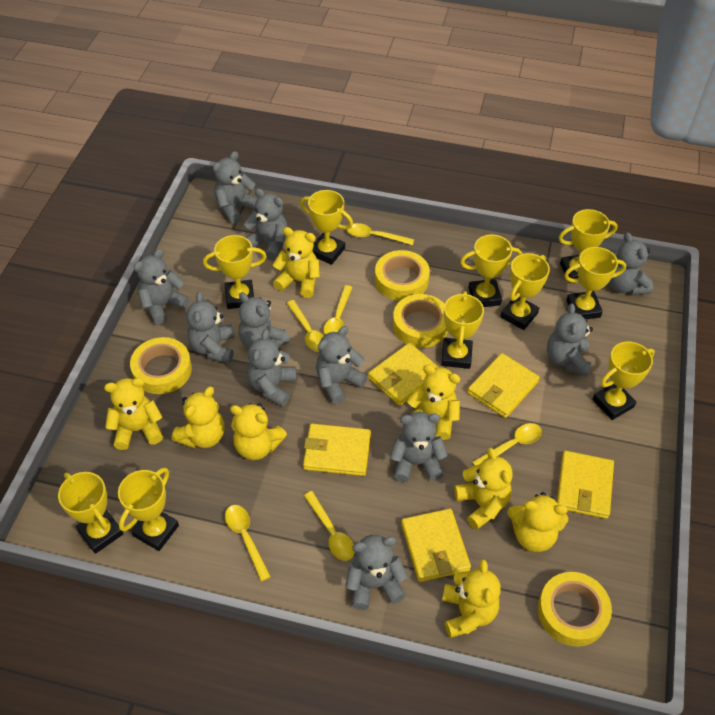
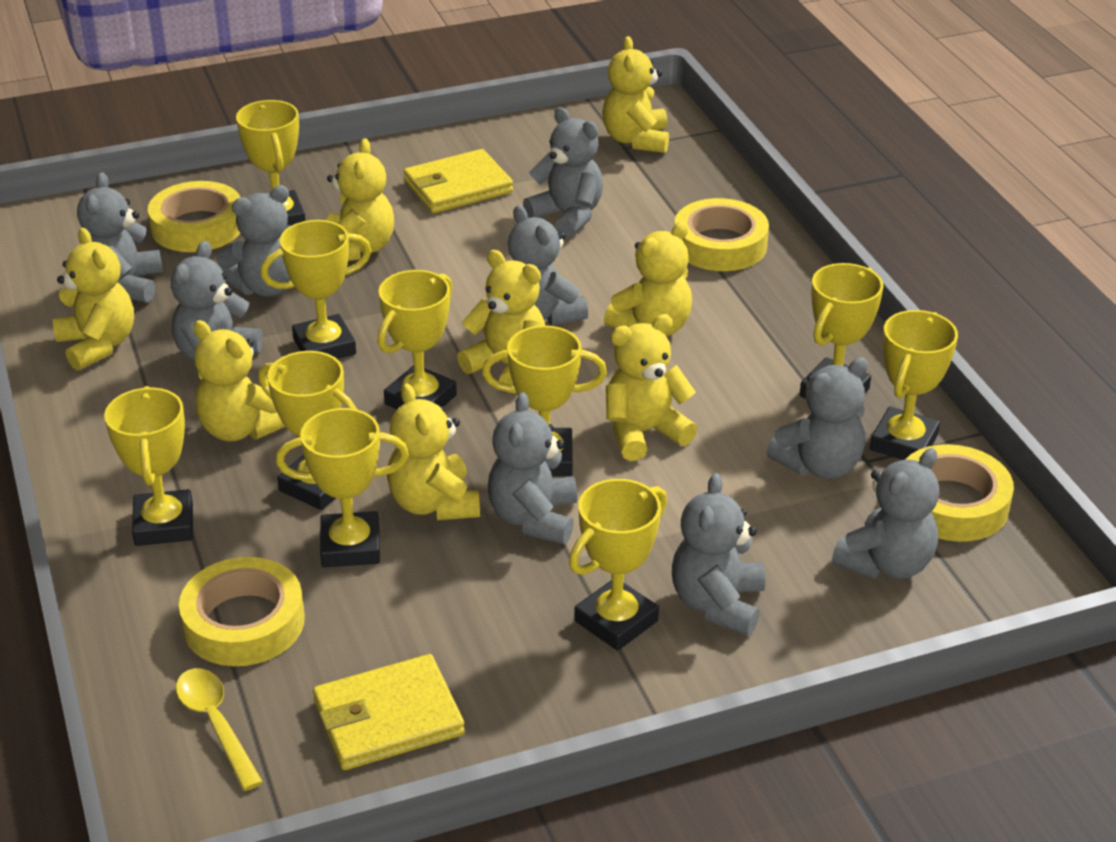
grey teddy bear: [133,249,190,325] [186,292,235,363] [213,151,258,224] [238,292,290,349] [244,188,288,261] [247,329,297,406] [316,326,368,404] [345,535,408,610] [390,412,448,482] [547,303,593,376] [609,232,653,296] = 11 -> [77,172,163,303] [171,241,263,366] [216,185,291,297] [488,392,577,544] [508,205,588,326] [523,107,603,238] [672,473,765,636] [766,357,868,479] [832,448,939,579] = 9
yellow spoon: [225,505,271,581] [286,300,324,352] [304,491,355,561] [324,285,353,335] [347,223,414,245] [472,423,542,466] = 6 -> [176,668,263,791] = 1
yellow wallet: [303,424,371,476] [368,343,438,406] [401,508,471,582] [467,353,540,418] [557,451,614,519] = 5 -> [313,654,465,770] [404,149,513,213] = 2

